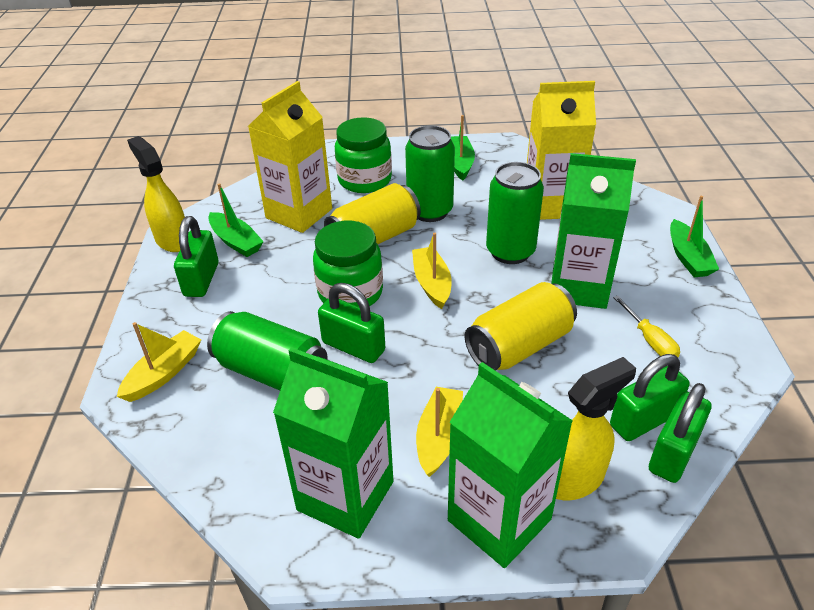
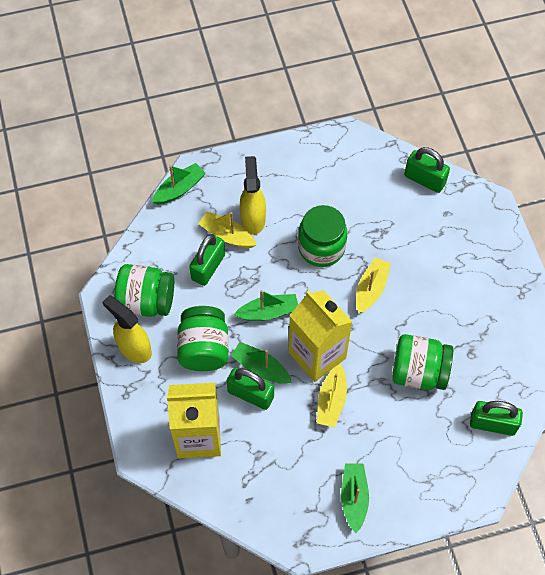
green boat: [208,183,264,257] [451,115,475,181] [670,196,719,277] = 3 -> [152,163,206,205] [231,342,292,384] [234,290,298,321] [341,463,369,533] = 4
green can: [207,311,328,390] [405,125,455,222] [486,162,544,264] = 3 -> none = 0
green carton: [273,347,393,539] [448,362,573,568] [551,153,636,309] = 3 -> none = 0
green jar: [313,221,383,307] [335,117,392,193] = 2 -> [114,264,174,317] [177,306,229,371] [298,205,347,267] [392,334,453,390] = 4
yellow can: [324,183,421,244] [465,282,577,371] = 2 -> none = 0
yellow screwdriver: [613,296,680,357] = 1 -> none = 0

